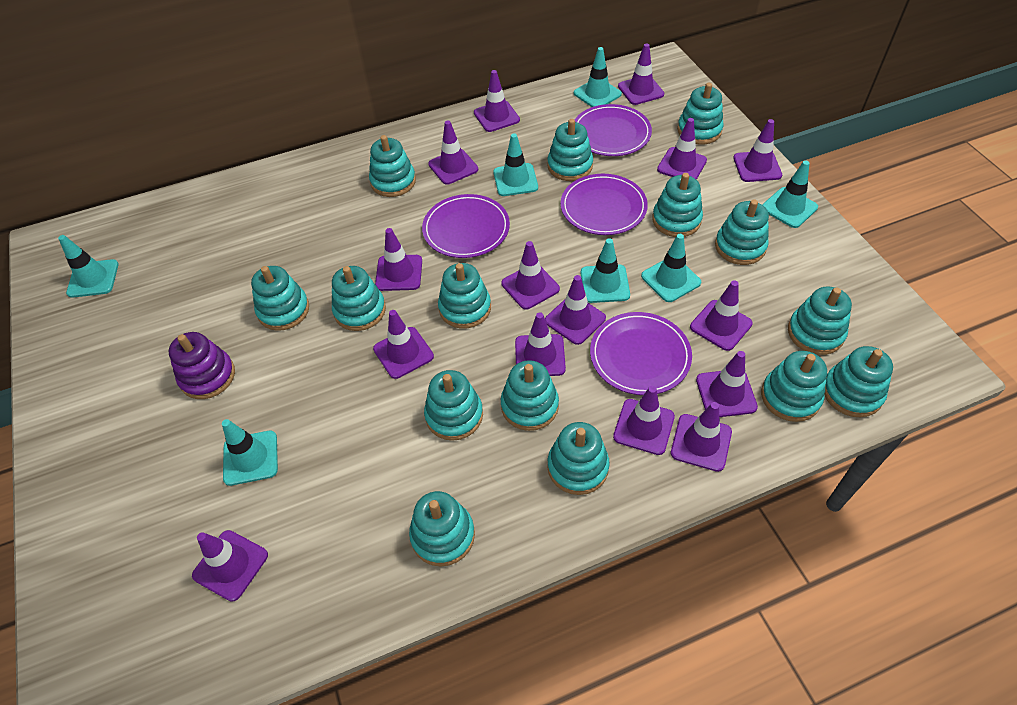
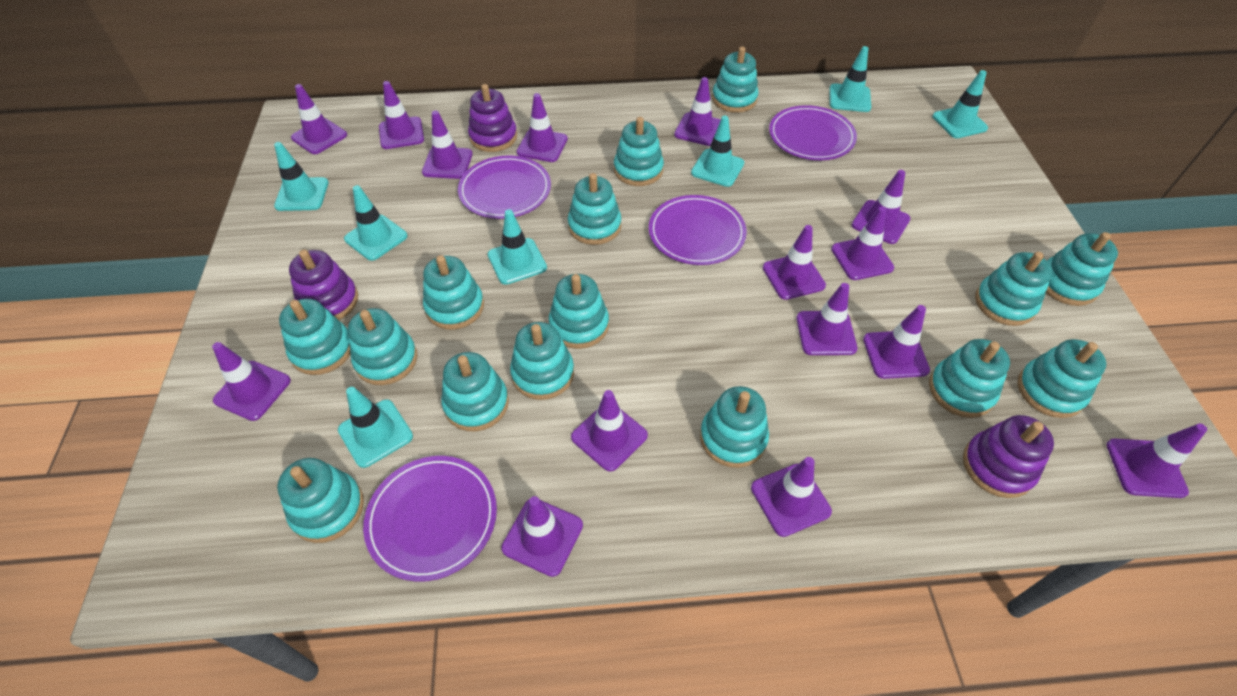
purple stacking toy: [168,332,235,399] = 1 -> [289,250,358,320] [468,84,517,152] [963,415,1054,498] = 3

